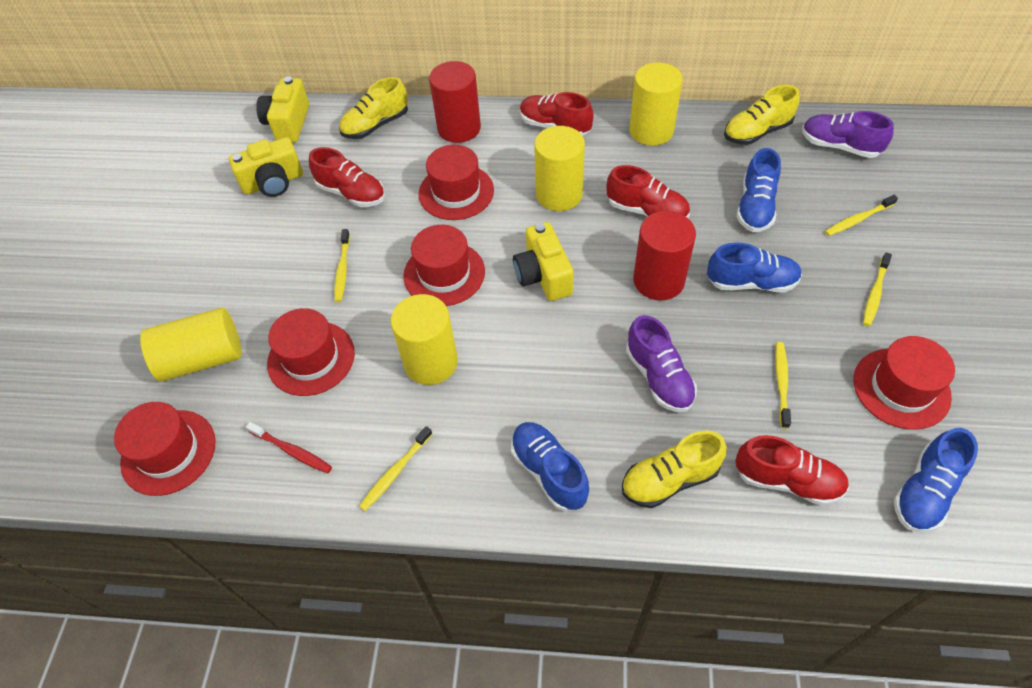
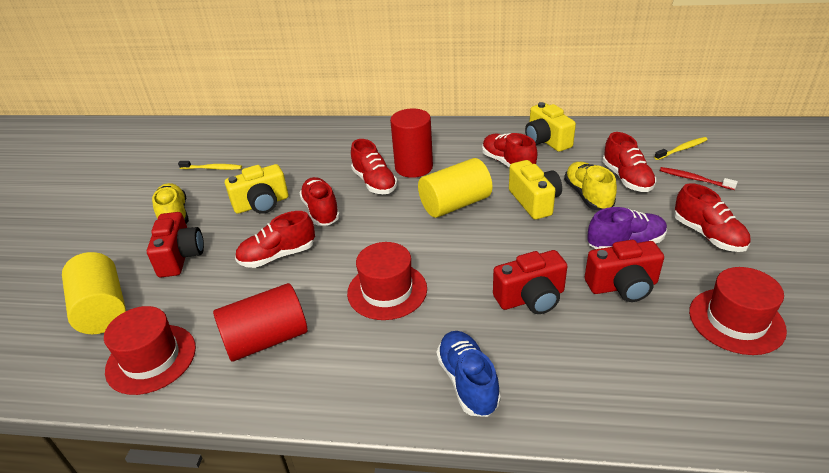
blue shoe: [511,422,589,511] [707,242,802,292] [736,148,781,232] [894,428,978,532] = 4 -> [436,331,501,417] = 1
purple shoe: [626,315,697,412] [802,111,894,158] = 2 -> [587,207,667,249] = 1
red camera: none = 0 -> [147,212,204,277] [493,250,568,314] [585,240,664,302] = 3
red hat: [114,402,215,496] [267,308,355,396] [403,225,485,306] [419,145,494,220] [854,336,955,430] = 5 -> [104,306,196,395] [347,242,427,320] [689,267,787,355] = 3
red shoe: [309,147,385,207] [520,92,594,136] [607,165,690,218] [735,435,849,506] = 4 -> [235,211,315,268] [299,177,340,226] [351,139,398,194] [482,133,537,168] [602,132,656,192] [674,183,750,252] = 6
yellow cylinder: [140,308,241,382] [391,294,458,385] [534,126,585,211] [629,62,682,146] = 4 -> [62,252,126,334] [418,158,492,218] = 2
yellow shoe: [339,77,408,139] [622,431,727,508] [724,85,800,145] = 3 -> [152,183,189,224] [564,162,617,210] = 2
yellow toothbrush: [334,229,350,302] [359,426,432,511] [775,342,791,429] [825,195,898,236] [863,252,892,326] = 5 -> [178,161,242,170] [654,137,708,160] = 2

